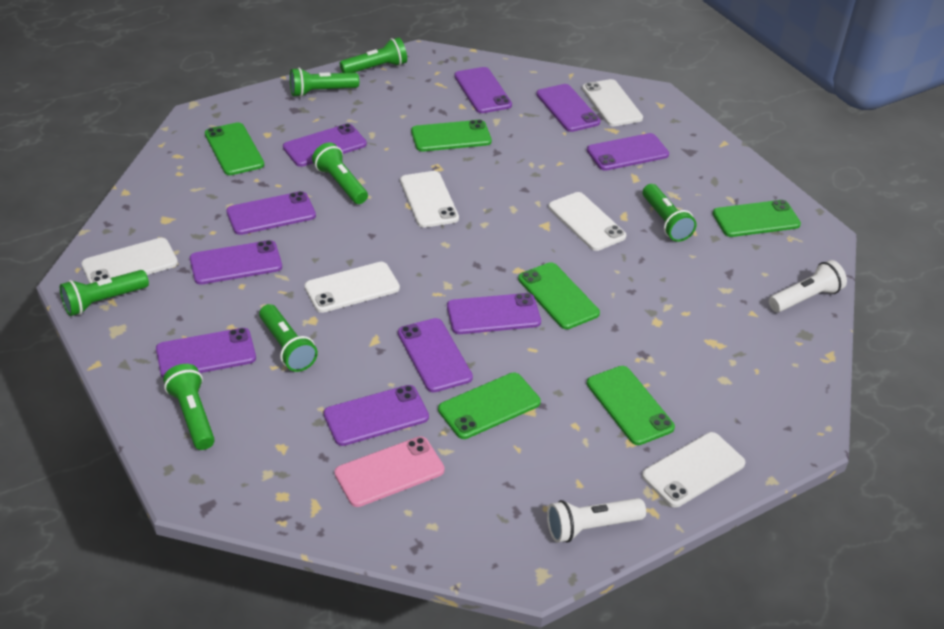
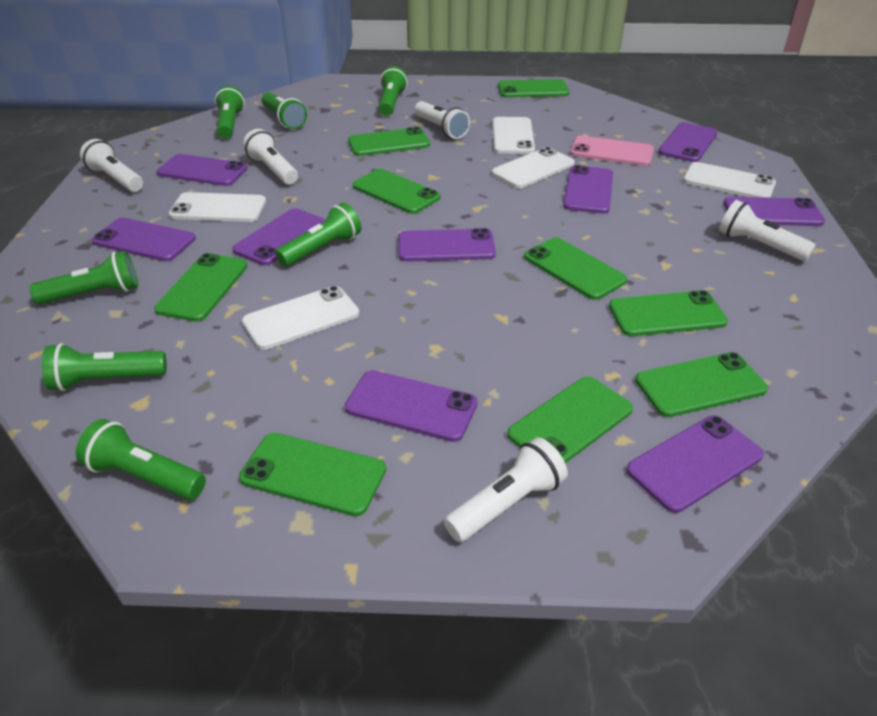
green phone: [205,122,264,175] [411,120,492,152] [438,373,541,439] [518,262,600,329] [587,366,675,445] [713,200,801,237] = 6 -> [154,253,248,322] [239,433,386,516] [348,127,430,156] [353,169,440,214] [498,79,570,98] [507,376,633,463] [524,238,627,300] [609,290,728,336] [635,352,768,417] = 9
purple phone: [156,328,256,378] [190,240,282,285] [226,191,316,235] [283,123,367,167] [324,385,429,446] [398,318,473,392] [447,293,541,334] [454,67,512,113] [536,84,600,132] [587,133,669,171] = 10 -> [92,217,196,261] [157,154,248,186] [232,208,326,266] [345,370,478,442] [398,228,496,262] [563,165,613,214] [626,415,764,513] [658,122,718,162] [724,197,825,226] = 9
white flashlight: [547,498,646,543] [769,260,847,312] = 2 -> [80,139,143,192] [243,129,298,184] [414,101,470,139] [444,437,568,542] [719,200,816,261] = 5
white phone: [81,238,178,284] [305,262,400,313] [400,171,459,228] [548,192,626,251] [582,79,643,126] [642,432,745,507] = 6 -> [168,192,266,222] [242,286,359,350] [492,147,575,188] [493,117,535,154] [683,162,776,198] = 5

